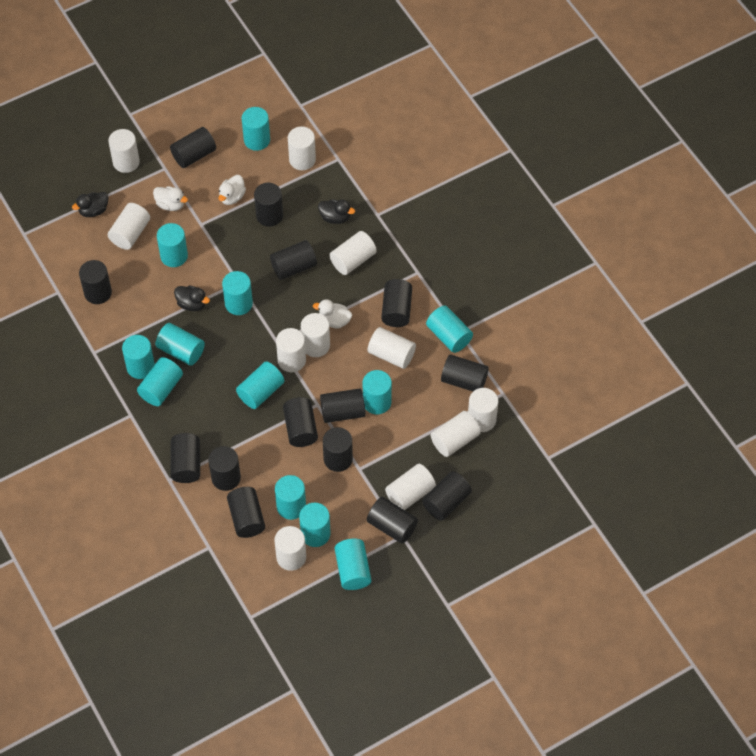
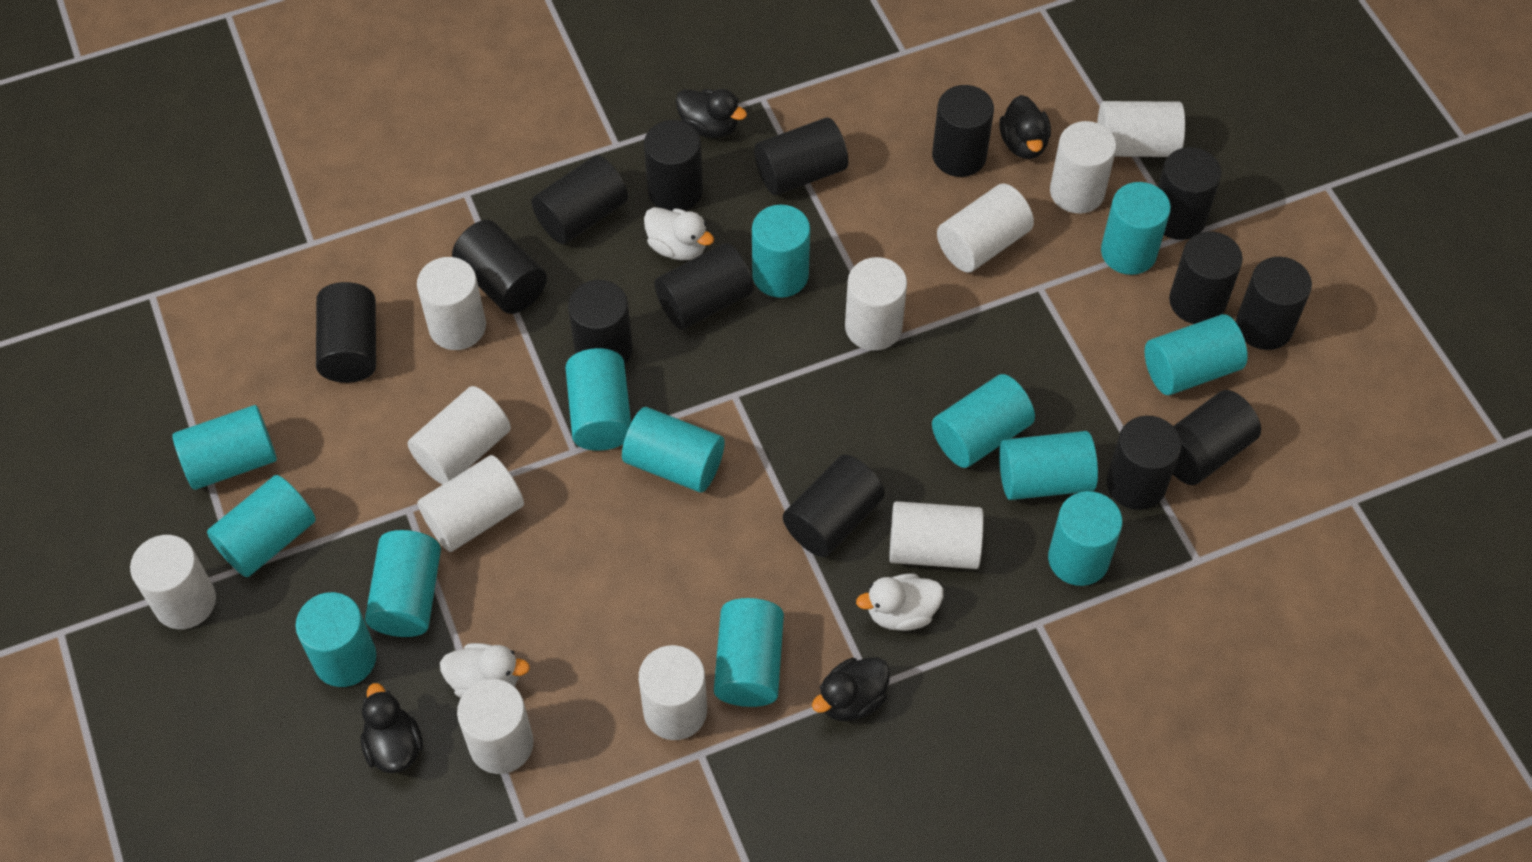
black duck: [72,192,109,217] [174,285,210,311] [318,200,355,224] = 3 -> [361,683,423,774] [676,89,747,138] [812,657,890,721] [999,95,1051,159] = 4
turquoise cylinder: [122,335,155,379] [137,357,183,406] [156,323,205,366] [157,223,188,267] [222,271,253,315] [236,361,284,409] [242,107,270,151] [275,475,306,520] [299,503,331,547] [335,539,371,590] [363,370,392,414] [426,306,473,353] = 12 -> [172,405,277,490] [207,475,316,577] [296,592,376,687] [365,530,441,637] [565,348,631,451] [622,407,725,493] [714,598,784,707] [752,205,810,298] [932,374,1035,468] [999,431,1098,500] [1048,491,1123,586] [1101,182,1171,275] [1145,314,1248,395] = 13

